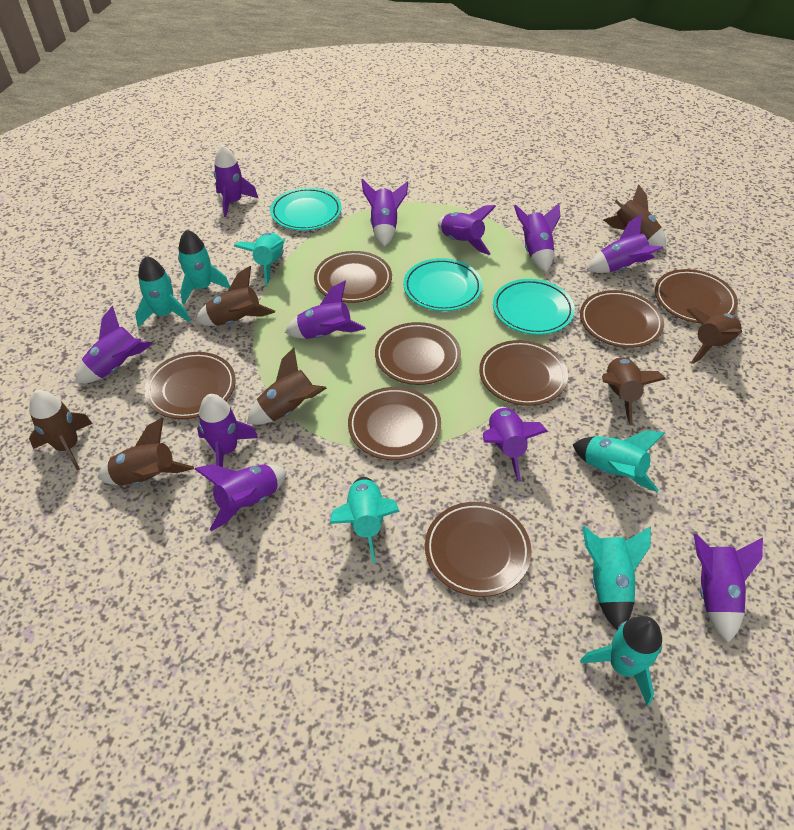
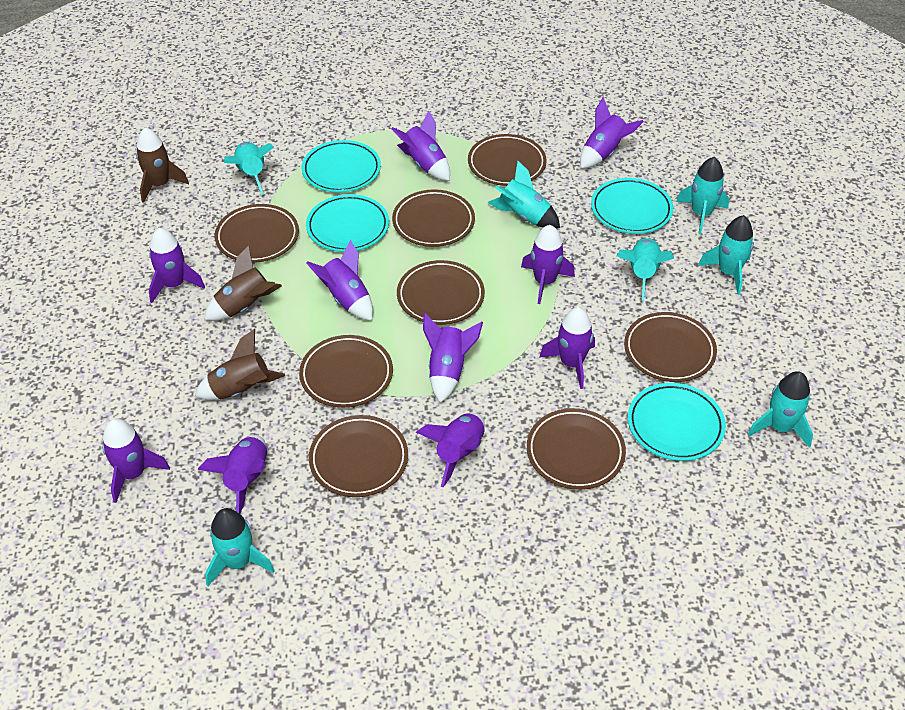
brown rocket: [29,390,93,471] [98,418,194,486] [195,266,275,326] [247,347,327,425] [602,357,666,425] [604,185,666,249] [687,308,742,364] = 7 -> [136,127,189,203] [195,329,285,400] [204,246,282,321] = 3
purple rocket: [76,306,153,384] [195,464,287,531] [197,394,258,467] [214,145,258,217] [285,281,366,339] [361,179,408,246] [438,205,496,255] [483,407,548,482] [514,203,560,272] [587,214,664,273] [694,534,763,643] = 11 -> [102,418,170,503] [149,228,205,303] [198,435,267,514] [306,239,373,321] [391,110,450,181] [416,413,485,487] [423,313,483,403] [521,225,575,304] [539,307,595,389] [580,97,644,169] = 10
turquoise plate: [270,187,342,230] [403,258,482,311] [493,279,575,335] = 3 -> [302,140,381,193] [306,194,389,252] [591,178,673,234] [628,383,726,461] = 4

